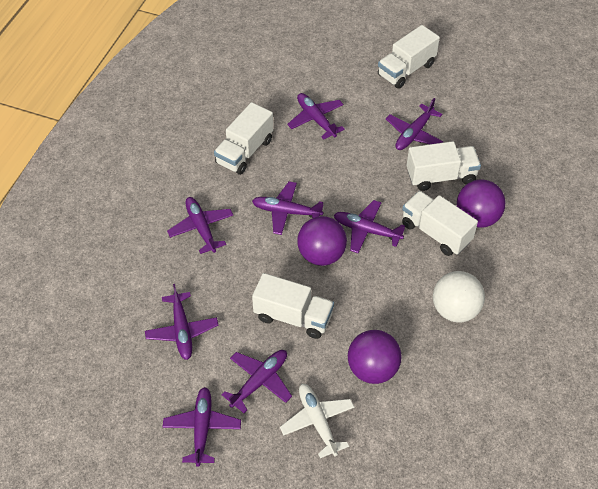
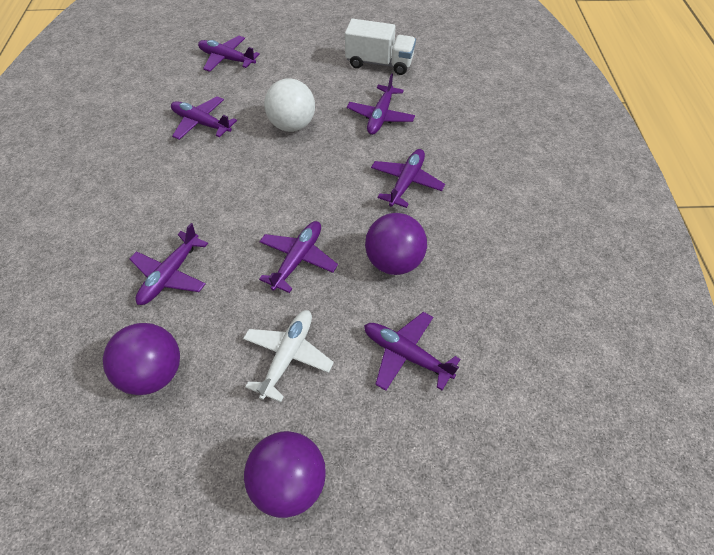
purple plane: [145,284,219,360] [163,387,241,467] [167,197,233,254] [222,350,292,413] [252,181,323,235] [287,93,345,140] [334,200,405,253] [386,98,443,150] = 8 -> [130,223,208,305] [171,96,237,140] [198,36,260,72] [259,221,338,293] [347,73,415,135] [364,312,460,391] [371,149,445,208] = 7
white truck: [214,102,273,175] [252,273,334,339] [378,25,440,89] [402,191,478,256] [407,141,481,191] = 5 -> [345,19,416,75] = 1

